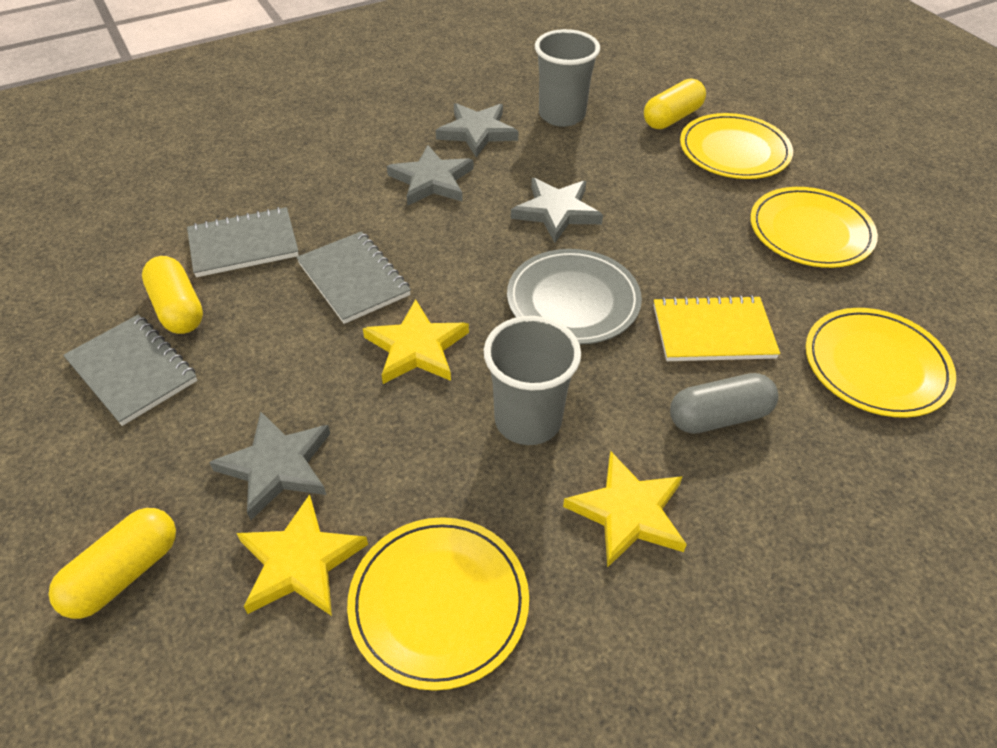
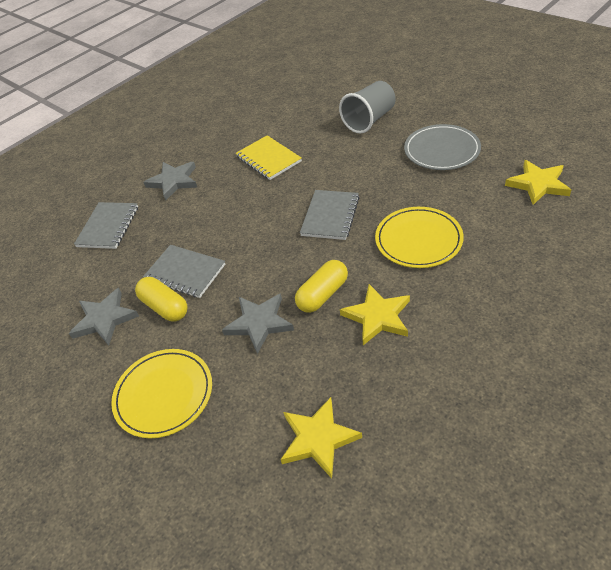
grey capsule: [670,373,778,434] = 1 -> none = 0
grey cup: [484,316,581,445] [535,29,600,127] = 2 -> [339,81,396,134] = 1
grey star: [209,411,330,520] [387,145,474,206] [436,103,519,158] [511,178,603,243] = 4 -> [69,288,139,346] [144,162,198,201] [222,293,294,354] = 3
yellow capsule: [48,508,176,619] [142,256,203,334] [644,79,706,129] = 3 -> [135,277,188,321] [295,260,348,313] = 2
yellow plate: [347,517,529,691] [680,113,793,179] [750,187,878,268] [806,308,956,418] = 4 -> [111,349,212,438] [375,207,464,268] = 2

